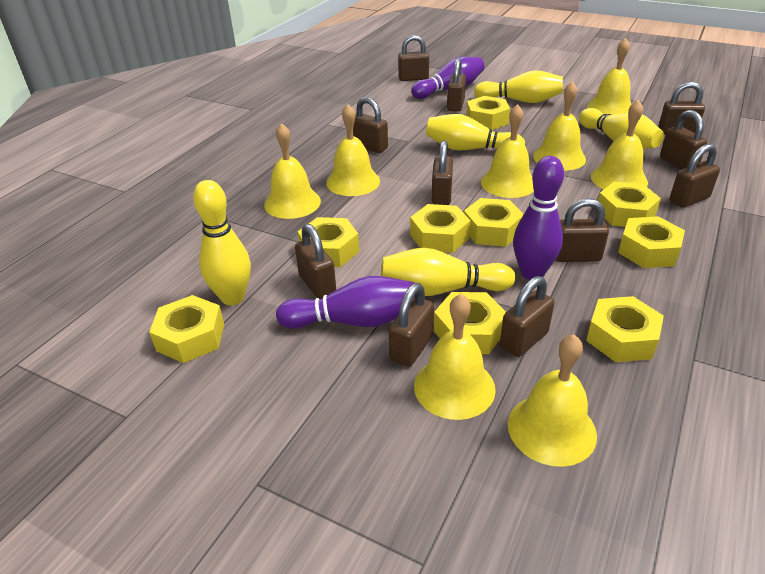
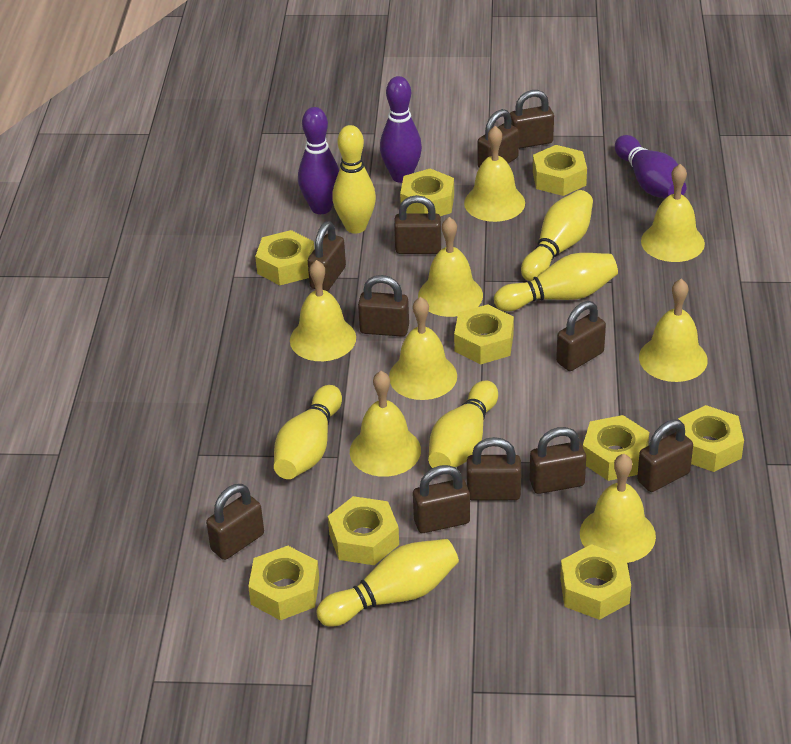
yellow bowling pin: [193,180,251,305] [381,248,515,296] [426,114,525,151] [474,70,563,103] [579,108,664,149] = 5 -> [274,385,342,479] [316,539,459,627] [332,125,376,233] [428,381,498,468] [494,253,618,311] [521,190,593,281] = 6

